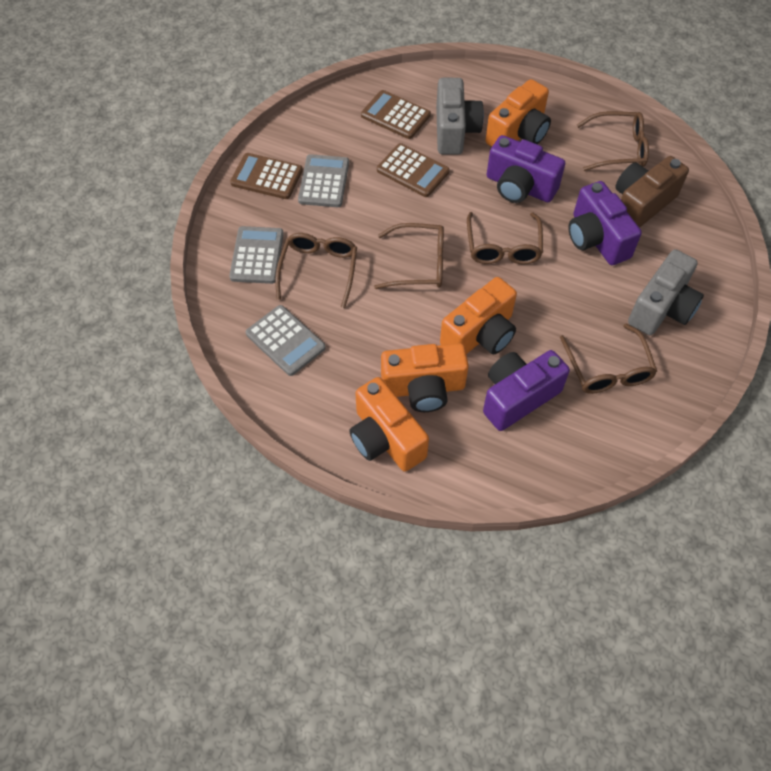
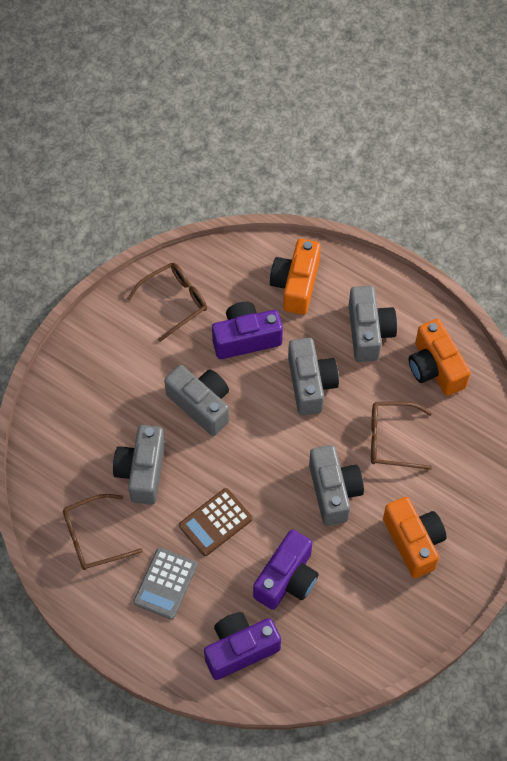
brown calculator: [230,153,303,199] [361,90,431,139] [377,143,450,197] = 3 -> [179,488,252,556] = 1
brown camera: [615,156,689,228] = 1 -> none = 0
brown glasses: [275,233,357,308] [374,223,444,289] [467,212,543,264] [560,324,657,394] [577,111,649,171] = 5 -> [63,494,143,570] [127,263,207,342] [371,402,432,470] = 3
grey calculator: [229,226,284,284] [246,305,326,376] [298,154,349,207] = 3 -> [133,547,197,620] = 1
grey camera: [436,78,484,155] [628,249,704,335] = 2 -> [113,425,165,505] [164,365,229,436] [288,337,339,416] [309,445,364,526] [349,286,397,362] = 5
orange camera: [349,377,429,472] [381,343,469,412] [440,277,517,354] [486,79,551,147] = 4 -> [270,239,321,315] [383,497,446,578] [409,319,471,396] = 3

